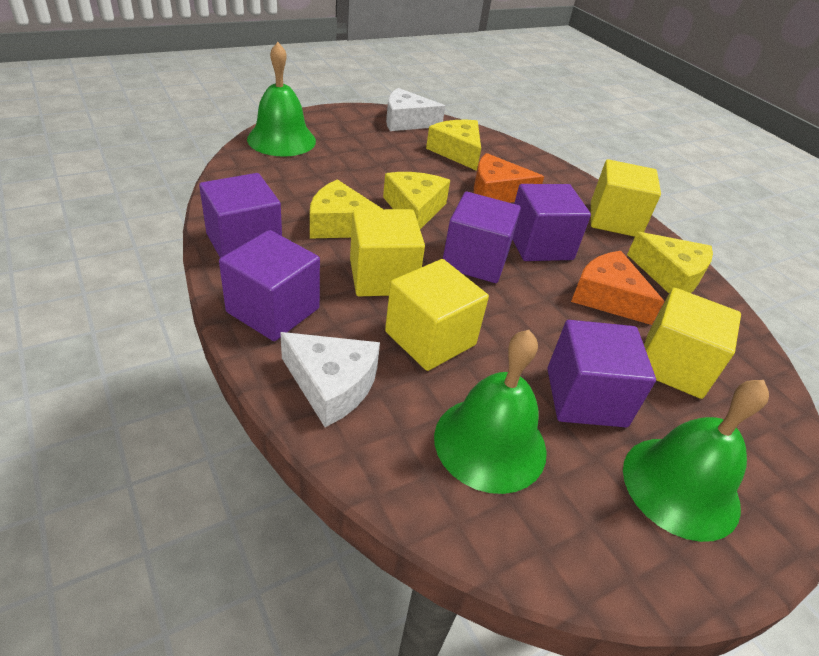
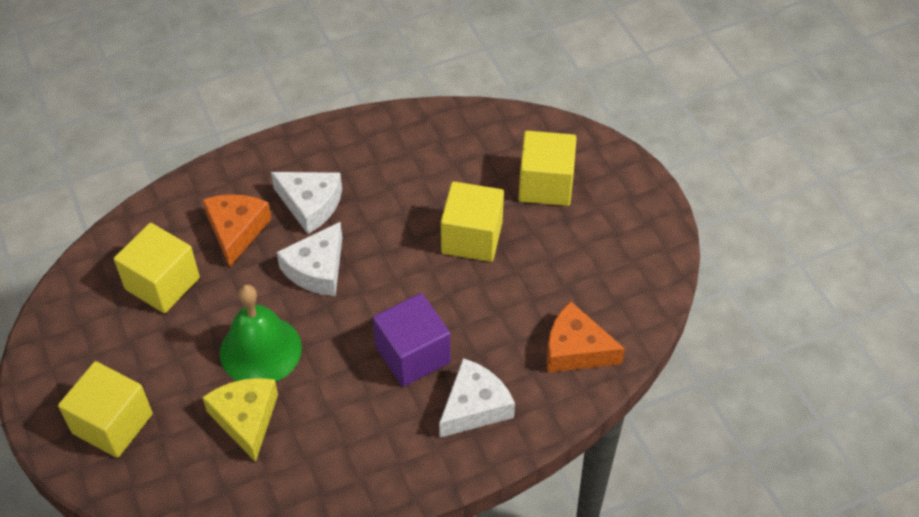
green bell: [247,42,316,157] [434,330,547,494] [623,380,769,542] = 3 -> [220,285,302,382] = 1
purple cube: [199,173,282,258] [219,230,320,341] [443,192,521,283] [512,184,591,261] [547,320,656,427] = 5 -> [373,293,451,387] = 1
white cheese: [280,332,380,427] [386,88,445,131] = 2 -> [271,172,342,234] [277,222,342,296] [439,358,515,438] = 3
yellow cheese: [310,179,382,239] [383,172,450,229] [426,120,481,171] [627,232,713,293] = 4 -> [202,378,278,462] = 1

